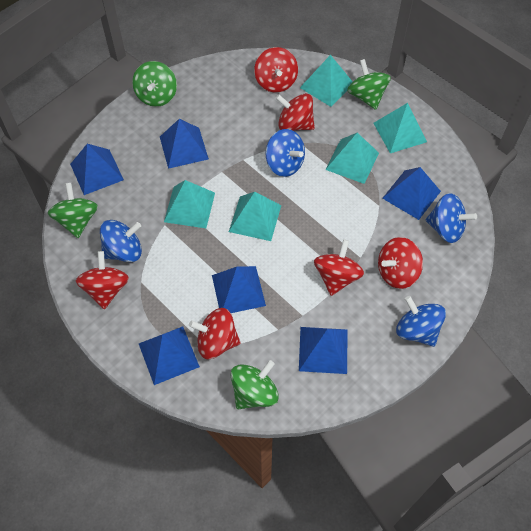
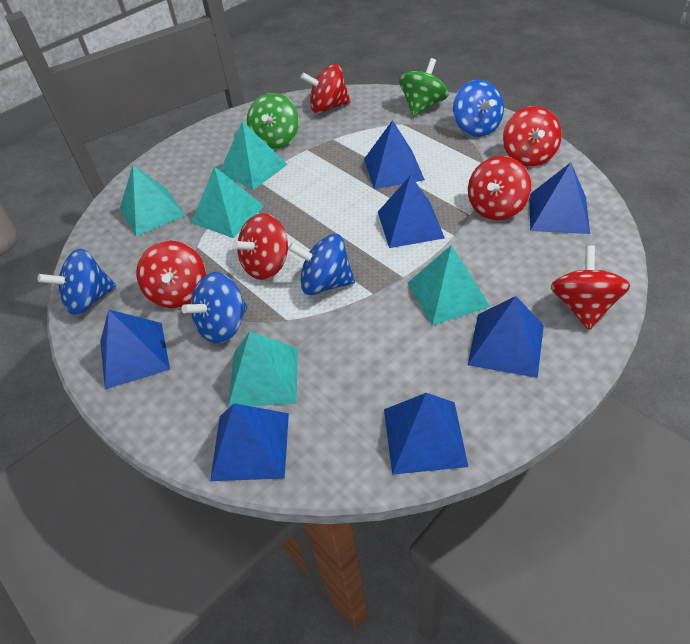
blue pyramid: [70,144,124,195] [139,327,200,385] [160,119,209,169] [212,266,266,313] [299,327,348,374] [382,167,441,220] = 6 -> [100,310,170,389] [210,403,289,481] [364,120,425,189] [378,175,445,248] [384,393,468,475] [468,296,544,378] [529,162,590,234] = 7
green spinning top: [47,183,98,238] [132,61,177,107] [231,360,279,409] [347,59,391,110] = 4 -> [247,93,299,149] [399,58,449,117] = 2

